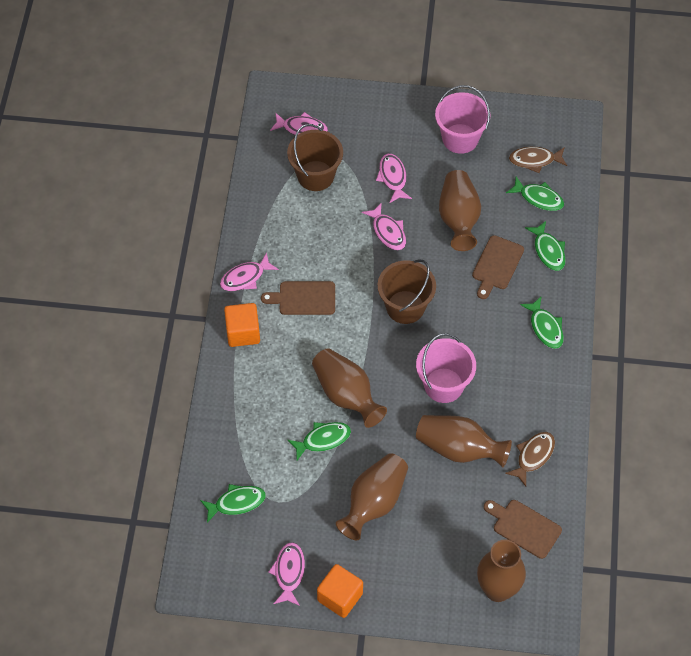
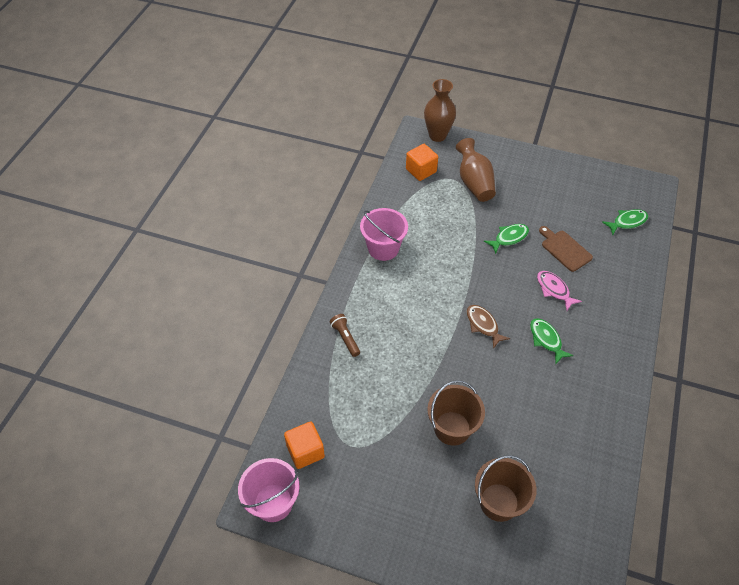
brown cutting board: [261,281,335,315] [472,235,524,299] [484,500,562,559] = 3 -> [539,226,593,272] = 1
brown fish: [505,432,555,487] [509,147,567,173] = 2 -> [467,305,510,349] = 1
brown flashlight: none = 0 -> [330,314,360,357] = 1
brown vase: [312,348,387,428] [336,453,408,540] [416,415,512,467] [439,170,481,251] [477,540,526,602] = 5 -> [424,79,456,142] [456,138,496,202] = 2
green fish: [200,484,266,523] [287,422,351,460] [506,177,564,211] [520,296,564,349] [525,221,566,271] = 5 -> [484,224,529,254] [530,318,574,364] [602,209,648,235] = 3
pink fish: [220,252,279,291] [268,542,305,606] [270,112,328,135] [362,202,406,250] [376,154,412,203] = 5 -> [537,271,582,311] = 1

